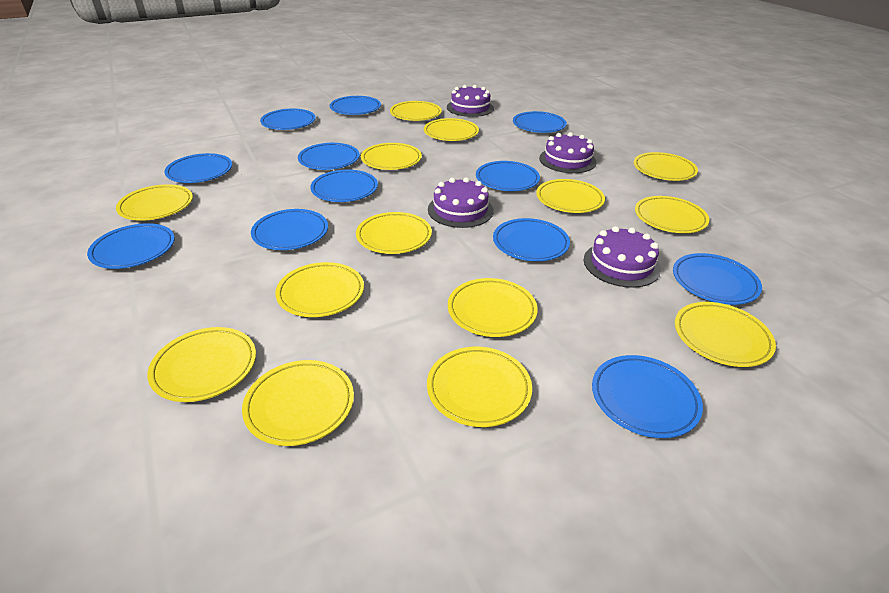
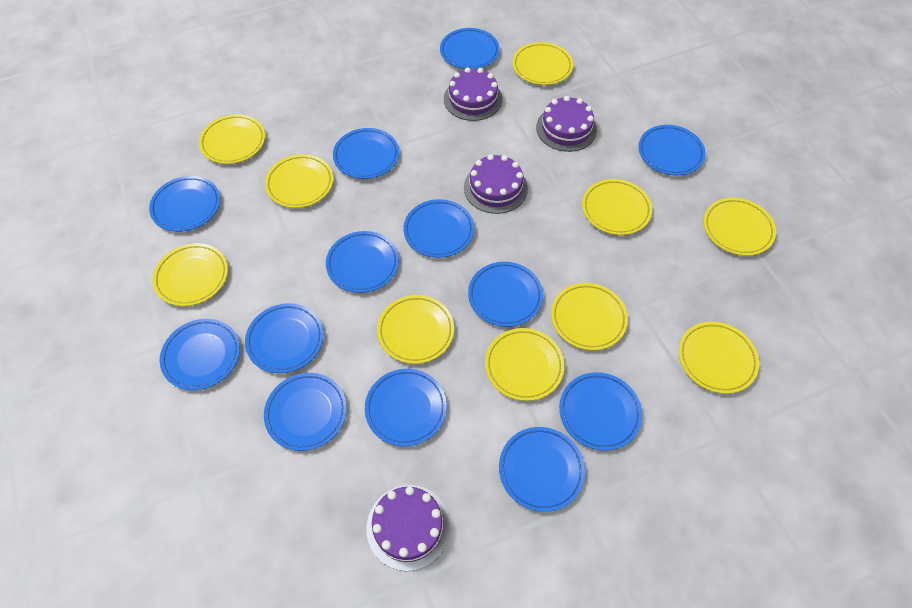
blue plate: [87,223,175,269] [164,153,232,183] [251,209,328,250] [260,109,316,130] [298,143,360,170] [310,170,378,202] [330,96,381,115] [476,161,540,191] [493,218,570,261] [513,111,567,133] [592,355,703,438] [673,253,762,305] = 12 -> [149,176,220,232] [160,319,240,390] [245,303,323,373] [264,373,347,451] [326,231,399,293] [333,128,399,179] [365,369,447,446] [403,199,474,258] [440,28,500,69] [468,262,543,327] [499,427,585,512] [559,372,642,451] [638,125,705,175] = 13
yellow plate: [116,184,193,221] [147,327,256,402] [242,360,354,446] [275,262,364,317] [356,212,432,254] [361,143,422,170] [390,101,442,121] [424,118,479,141] [427,347,532,427] [448,278,538,337] [536,179,605,213] [634,152,698,181] [635,196,709,233] [675,302,776,367] = 14 -> [152,243,228,306] [199,114,265,164] [265,154,333,208] [377,295,454,364] [485,328,564,401] [512,42,573,85] [551,283,628,350] [582,179,652,235] [678,322,759,394] [703,198,776,256] = 10

